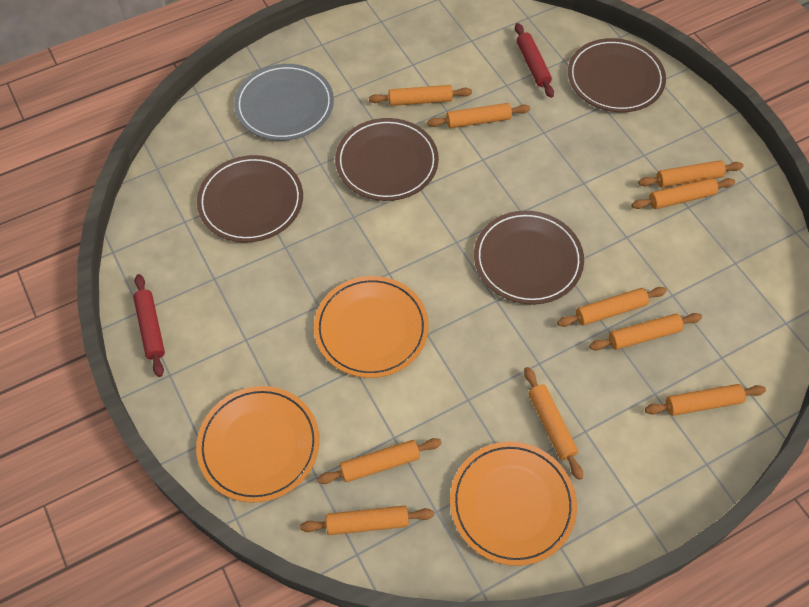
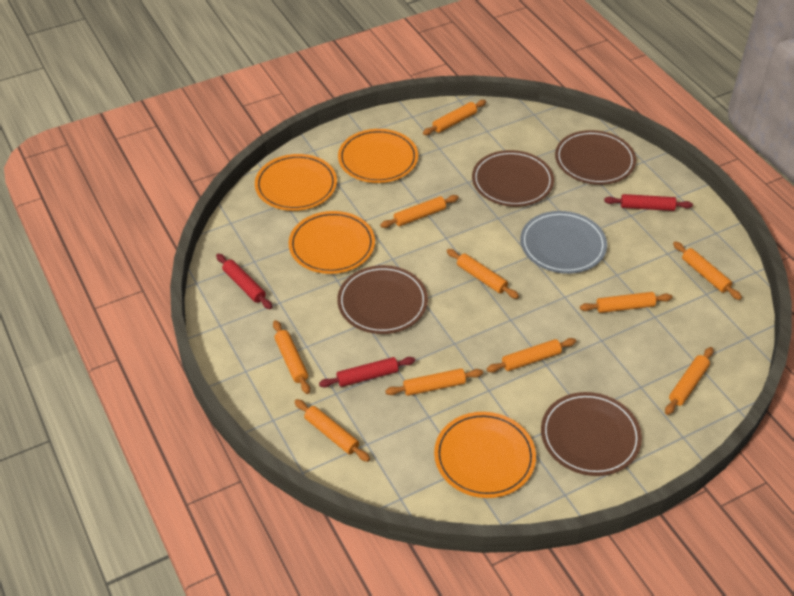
orange plate: [196,386,320,503] [314,276,429,378] [450,442,577,566] = 3 -> [255,154,337,211] [289,211,375,274] [338,129,418,183] [434,412,536,498] = 4
red rolling pin: [133,274,165,377] [515,23,554,98] = 2 -> [216,254,272,309] [319,357,415,387] [604,194,693,211] = 3

